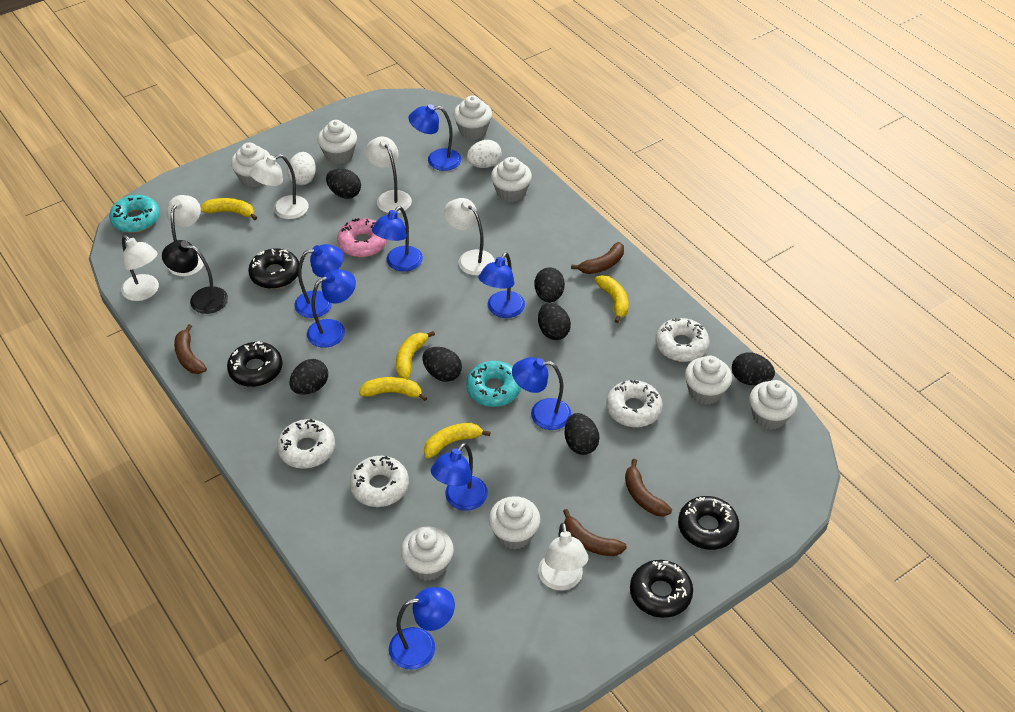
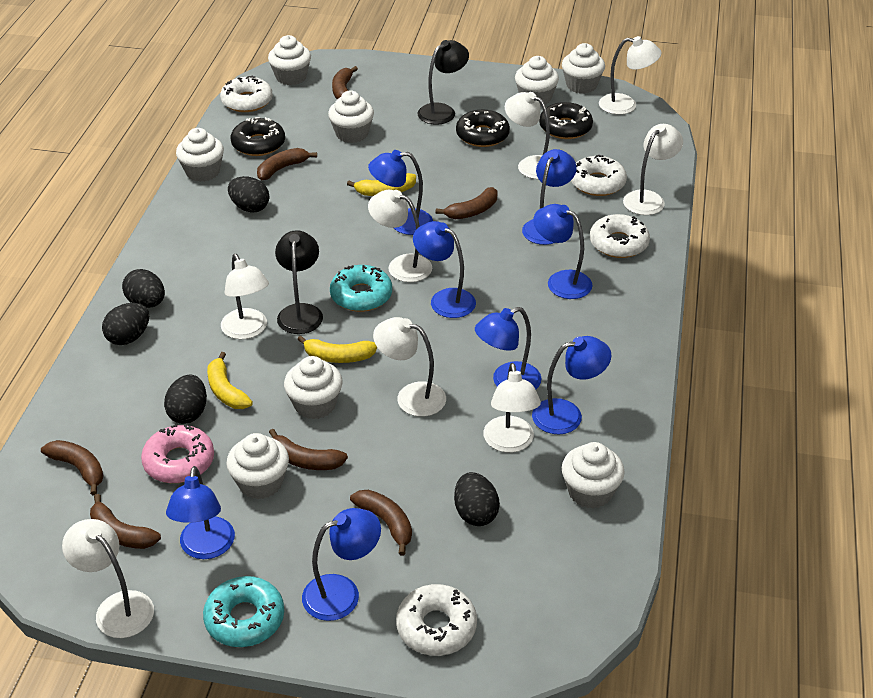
black donut: [227,341,283,387] [248,248,299,289] [630,560,693,618] [678,496,739,550] = 4 -> [231,117,285,156] [456,109,510,147] [539,102,593,139] = 3
black egg: [289,359,328,395] [326,169,361,199] [422,347,462,382] [534,267,565,303] [538,303,571,340] [565,413,599,455] [732,352,775,385] = 7 -> [102,303,149,345] [122,269,165,308] [164,375,207,424] [228,176,269,213] [454,472,500,526] = 5
black lamp: [162,240,228,314] = 1 -> [275,230,323,334] [417,40,469,125] = 2
brown banana: [174,324,207,374] [563,509,627,556] [571,242,624,274] [625,459,672,516] = 4 -> [41,440,104,495] [90,494,161,549] [257,148,317,180] [269,429,348,470] [332,66,358,99] [350,490,412,556] [436,187,497,219] = 7
white egg: [287,152,316,185] [467,140,502,168] = 2 -> none = 0
white lamp: [121,235,159,301] [167,195,204,276] [250,154,309,219] [365,137,412,213] [444,198,495,275] [538,522,588,590] = 6 -> [62,519,154,638] [221,254,269,339] [368,190,432,282] [373,317,446,417] [483,363,541,453] [505,92,550,179] [599,36,661,115] [623,124,683,215] = 8
yellow banana: [201,198,257,220] [359,377,427,401] [396,331,435,379] [424,423,491,458] [595,275,629,323] = 5 -> [207,352,253,409] [297,336,377,363] [347,173,416,196] = 3

